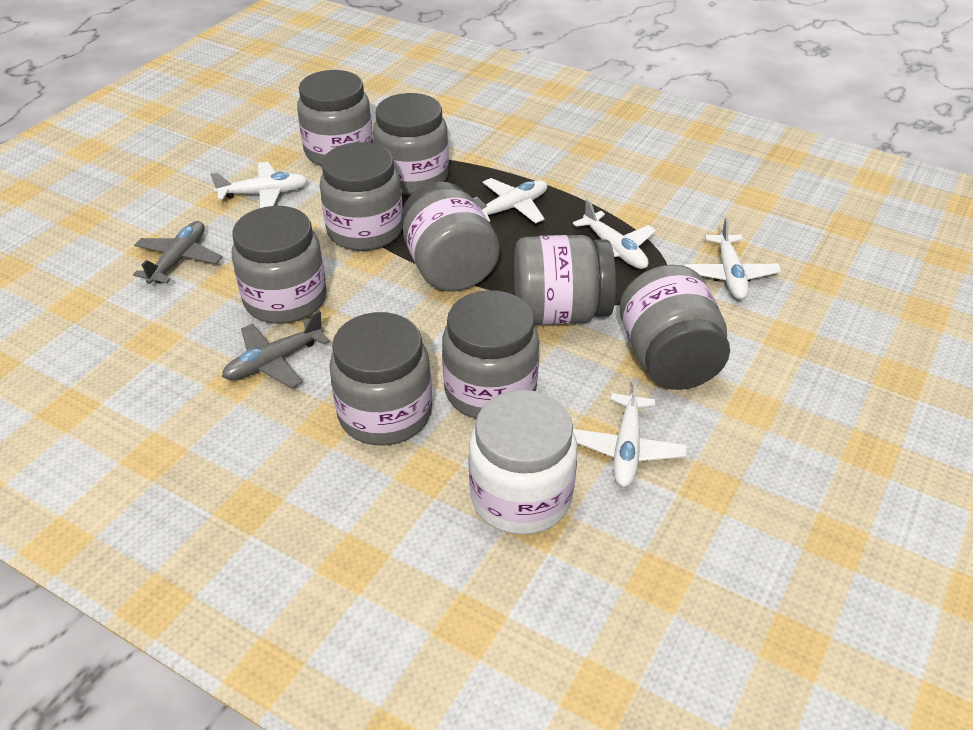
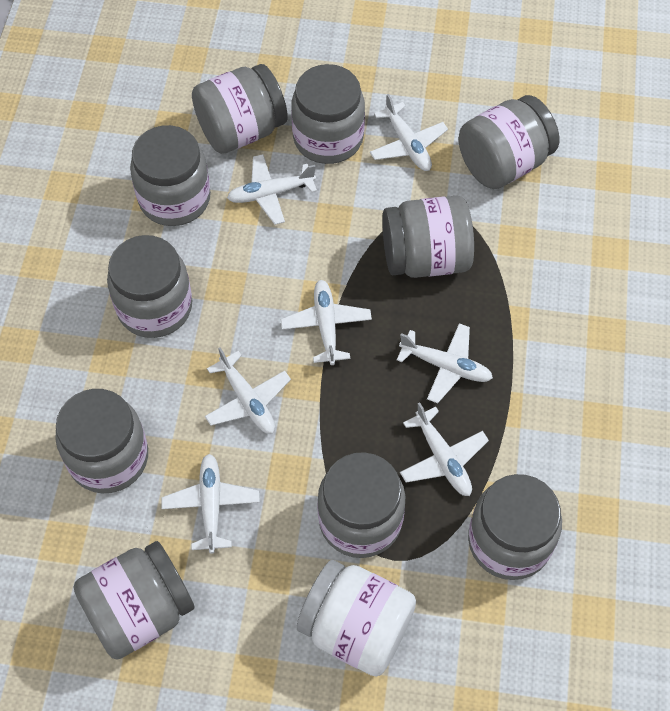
grey jar: [232,206,327,324] [297,70,373,166] [320,142,403,251] [329,312,432,445] [373,93,449,195] [401,182,500,292] [442,290,539,419] [514,235,616,325] [620,265,730,390] = 9 -> [55,389,148,493] [74,541,195,659] [107,235,192,338] [130,125,211,226] [192,64,288,154] [291,64,365,164] [317,452,405,558] [382,196,474,278] [458,95,559,189] [468,474,562,580] = 10
grey plane: [133,221,222,284] [222,311,330,388] = 2 -> none = 0
white plane: [210,162,308,208] [473,178,547,224] [573,199,656,269] [573,377,687,487] [684,217,781,300] = 5 -> [161,454,260,554] [205,347,291,434] [227,154,317,225] [281,280,372,365] [370,94,448,171] [397,323,493,403] [400,402,489,496] = 7

